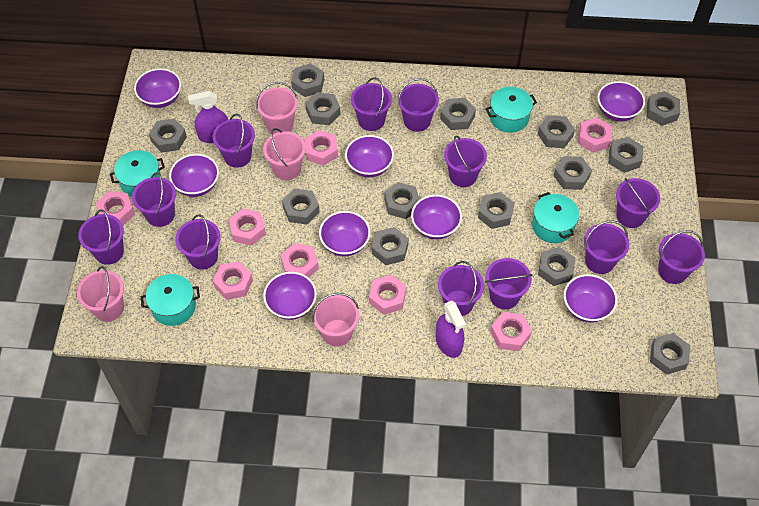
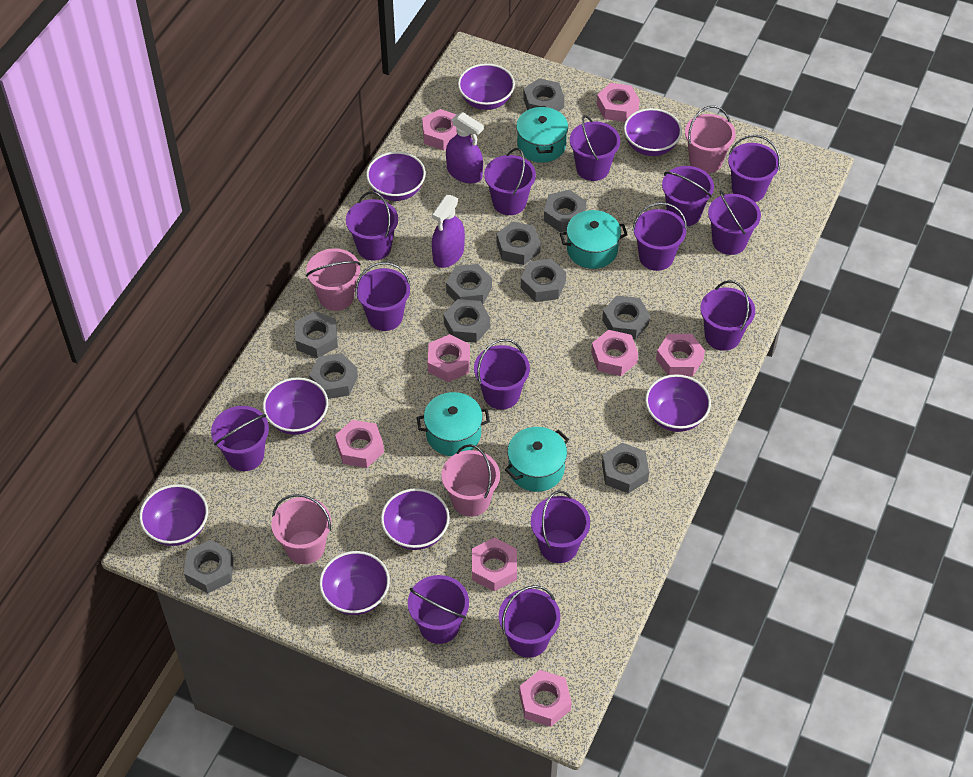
grey nut: [149,119,187,153] [282,189,320,225] [291,63,324,97] [306,92,341,125] [372,227,409,265] [384,182,419,219] [440,98,476,130] [478,192,515,229] [538,115,575,148] [538,247,575,286] [554,156,592,190] [609,137,643,173] [647,91,680,126] [650,333,690,375] = 14 -> [184,540,234,593] [295,311,338,358] [309,353,358,399] [443,299,490,343] [446,264,492,304] [497,222,540,265] [521,259,566,302] [523,78,565,111] [544,189,586,233] [602,296,650,339] [602,443,649,493] = 11
purple bucket: [78,209,124,265] [132,172,176,227] [175,214,221,270] [213,114,255,168] [351,77,392,131] [398,78,439,132] [438,261,484,316] [444,135,487,187] [485,258,532,309] [584,220,629,274] [616,178,660,228] [658,230,705,284] = 12 -> [211,406,269,471] [346,191,398,261] [355,262,410,331] [408,575,469,644] [474,339,530,409] [484,148,536,215] [499,585,560,658] [531,490,590,563] [570,115,620,181] [632,202,687,271] [662,166,714,226] [700,280,755,351] [708,190,761,255] [728,135,781,202] = 14

